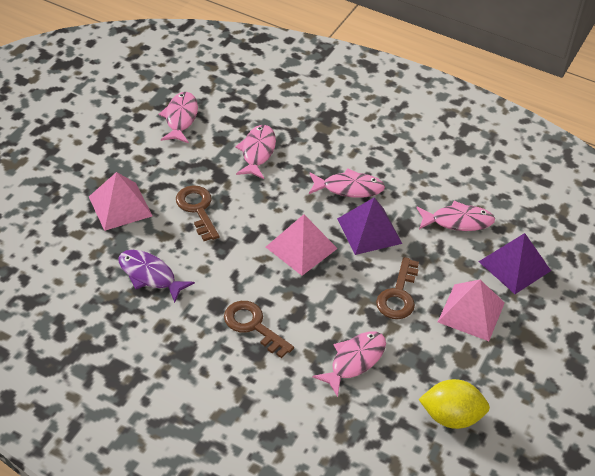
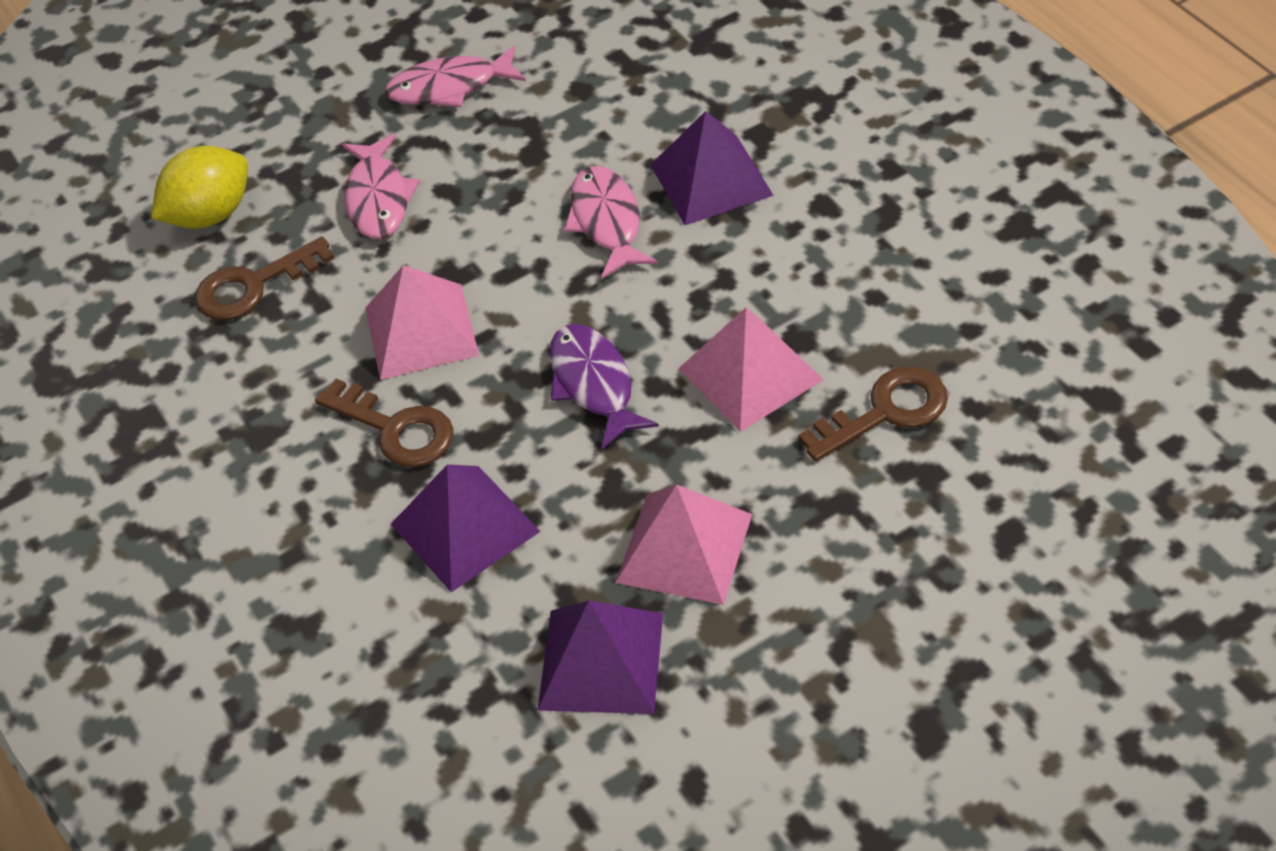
pink fish: [159,92,198,143] [235,125,276,179] [309,168,385,198] [312,331,386,397] [416,201,495,231] = 5 -> [342,134,420,239] [385,46,526,107] [564,166,658,279] = 3
purple pyramid: [337,197,402,255] [478,233,551,294] = 2 -> [391,464,541,592] [537,600,663,714] [650,111,774,225] = 3

